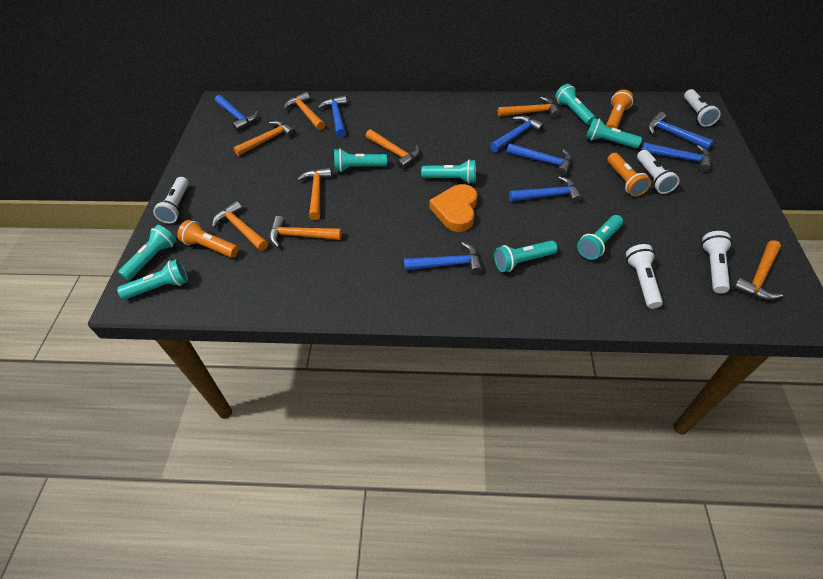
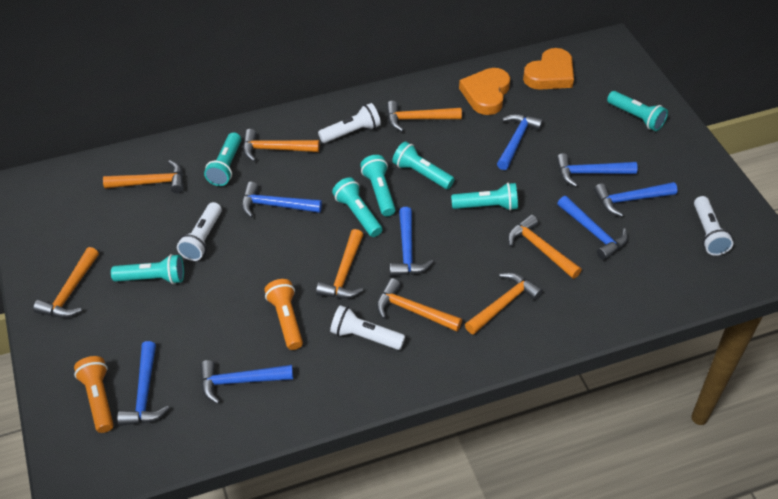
orange flashlight: [177,220,239,258] [606,90,634,129] [607,153,651,197] = 3 -> [74,356,114,433] [264,279,303,350] = 2
orange heart: [429,184,477,232] = 1 -> [459,68,510,115] [523,48,574,90] = 2
turquoise flashlight: [117,259,188,300] [118,225,177,280] [334,149,387,172] [421,159,476,184] [494,240,557,272] [555,84,596,125] [577,215,623,260] [586,118,642,148] = 8 -> [111,254,184,284] [204,132,241,186] [332,177,382,237] [360,155,396,217] [392,141,455,189] [451,183,518,211] [607,91,668,131] = 7
white flashlight: [153,177,189,223] [626,244,663,309] [637,150,680,194] [684,89,721,127] [701,231,733,293] = 5 -> [177,202,222,261] [318,103,381,143] [330,305,405,350] [694,196,733,256] = 4

